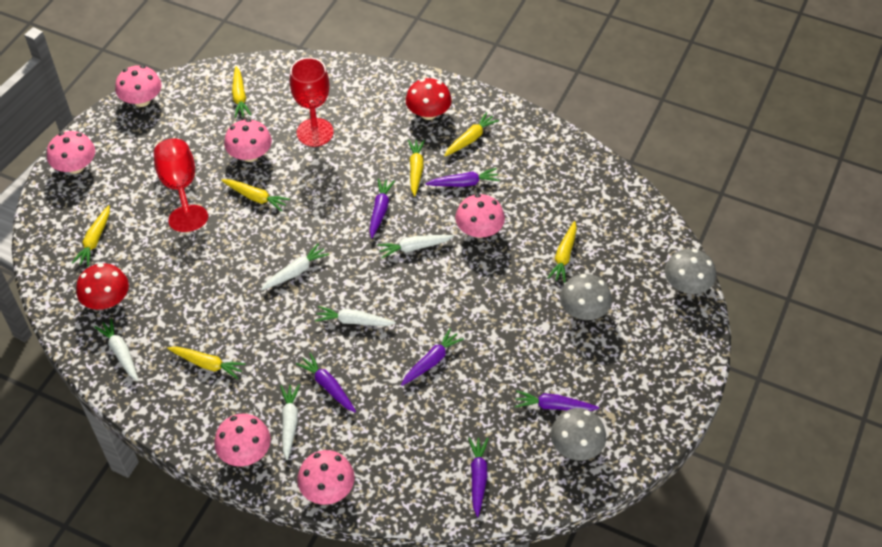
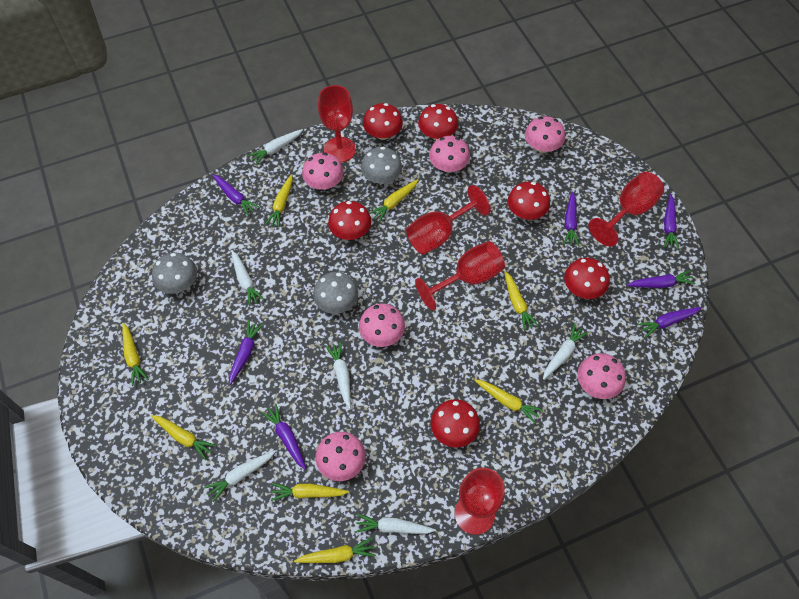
purple carrot: [296,353,356,412] [369,178,395,238] [401,328,464,386] [425,168,500,187] [468,437,489,517] [515,390,599,411] = 6 -> [212,175,259,216] [229,320,263,385] [261,404,306,469] [563,191,579,246] [627,270,695,288] [637,307,702,338] [664,194,679,249] = 7
red goblet: [154,138,208,232] [290,57,334,147] = 2 -> [318,85,356,163] [406,185,491,254] [415,241,505,311] [455,468,505,535] [589,172,664,246] = 5
red mushroom: [76,263,129,310] [406,78,452,120] = 2 -> [328,201,371,240] [363,103,403,140] [418,104,458,140] [431,399,480,447] [508,182,550,220] [564,258,609,299] = 6
white carrot: [94,318,138,381] [261,243,329,290] [280,385,300,460] [315,306,396,326] [377,235,454,258] = 5 -> [204,450,276,502] [231,250,264,306] [248,129,303,165] [325,342,351,409] [355,514,436,534] [543,323,589,380] = 6
yellow carrot: [72,205,110,267] [167,347,246,379] [221,179,290,212] [232,66,251,118] [408,140,425,197] [444,112,499,156] [548,221,577,283] = 7 -> [122,323,149,386] [151,415,216,460] [265,174,293,227] [271,483,349,501] [294,537,376,563] [369,179,419,222] [474,379,543,424] [504,271,539,331] = 8

